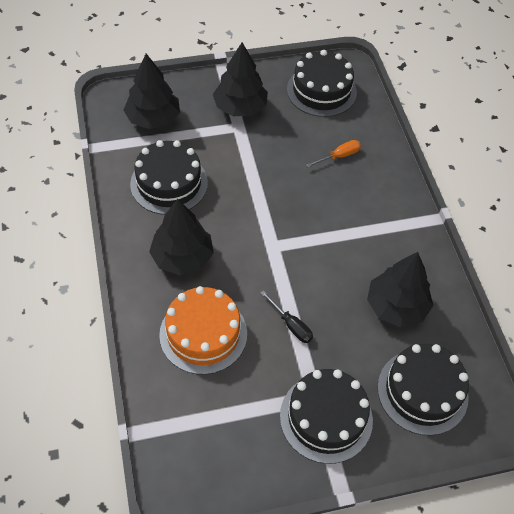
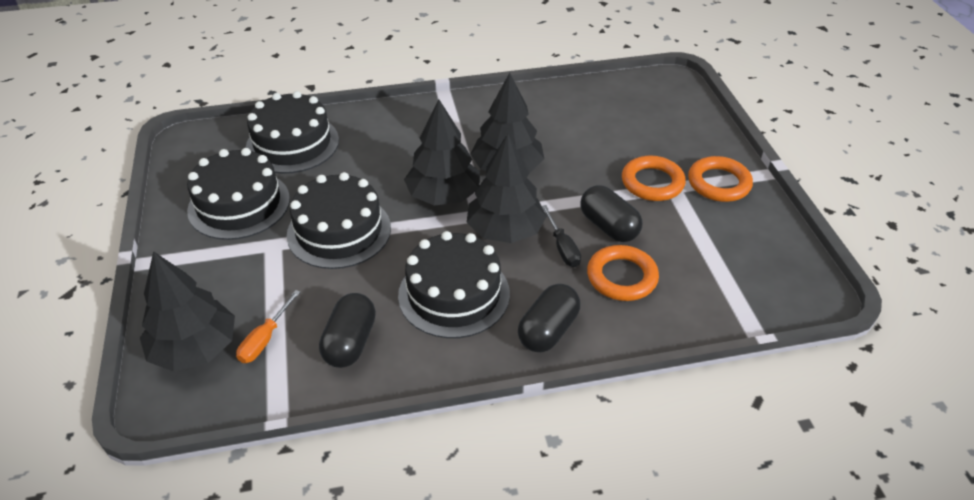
black capsule: none = 0 -> [319,293,376,368] [518,284,580,352] [580,185,642,242] = 3
orange cake: [159,286,247,375] = 1 -> none = 0
orange ring: none = 0 -> [587,245,659,301] [622,156,686,201] [688,156,753,202] = 3

